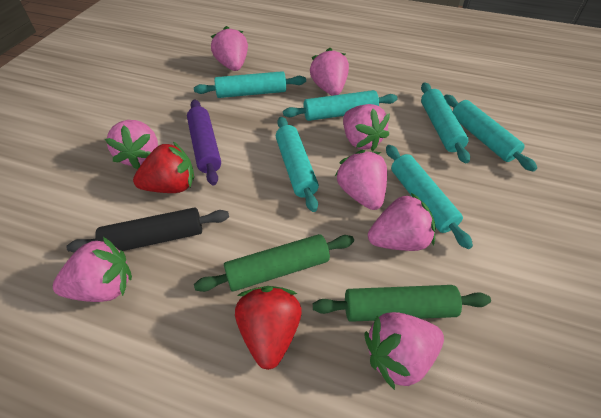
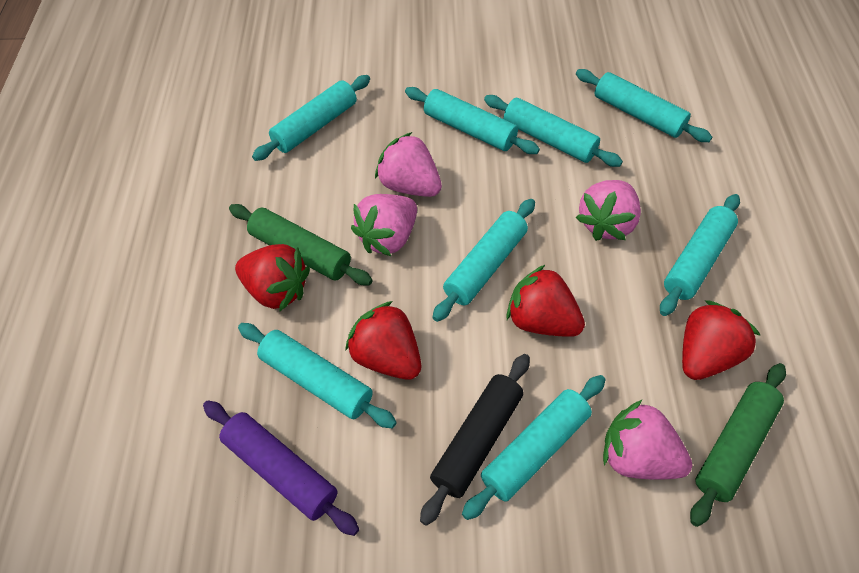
pink strawberry: [53,237,132,302] [105,120,158,169] [211,26,248,71] [310,48,349,96] [335,150,387,210] [343,104,390,151] [364,312,444,390] [368,193,436,251] = 8 -> [351,194,417,256] [375,132,442,197] [576,180,641,241] [603,399,692,480] = 4
red strawberry: [133,142,194,193] [235,286,302,370] = 2 -> [235,244,310,312] [345,301,421,380] [506,265,585,337] [682,300,761,380] = 4
turquoise rolling pin: [194,71,306,98] [276,117,319,212] [283,90,398,121] [386,145,473,249] [421,82,470,163] [444,95,537,172] = 6 -> [238,323,397,428] [252,75,370,161] [405,87,540,154] [432,199,535,322] [462,375,605,520] [484,95,623,167] [576,69,712,142] [660,194,740,316] = 8

